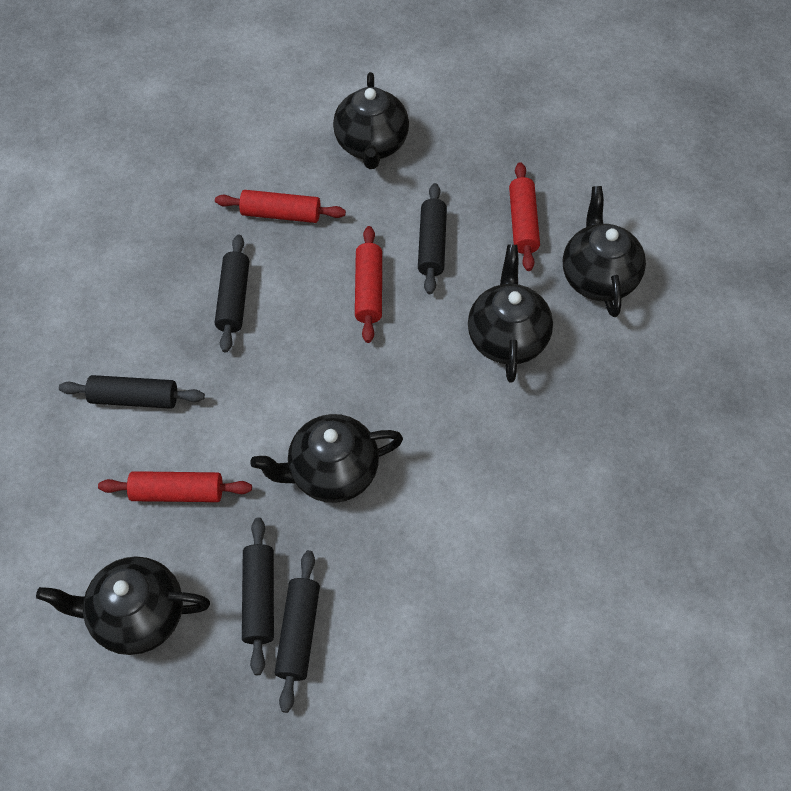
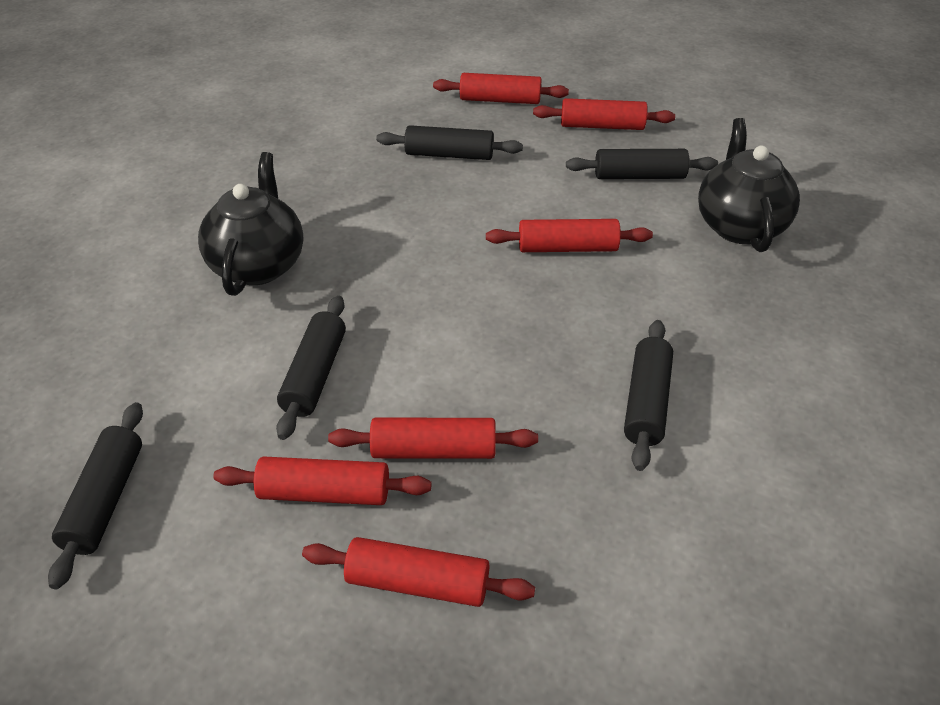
black teapot: [36,556,210,655] [250,414,403,503] [333,72,409,169] [468,245,553,383] [563,186,646,317] = 5 -> [198,152,303,296] [698,118,800,252] = 2
red rolling pin: [98,471,252,502] [215,190,346,223] [355,226,382,343] [509,162,540,271] = 4 -> [213,457,431,505] [302,537,535,607] [328,418,538,459] [433,73,569,104] [486,219,653,252] [533,98,675,130] = 6

